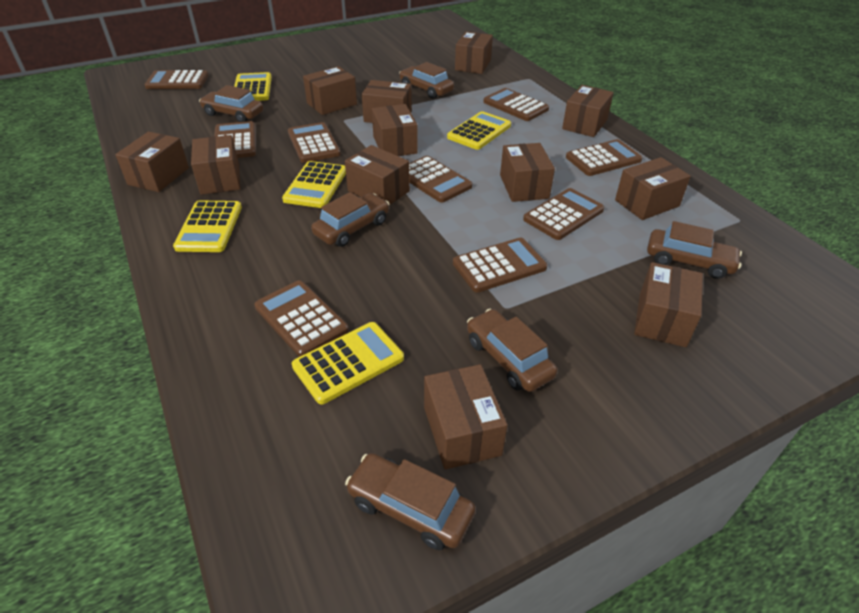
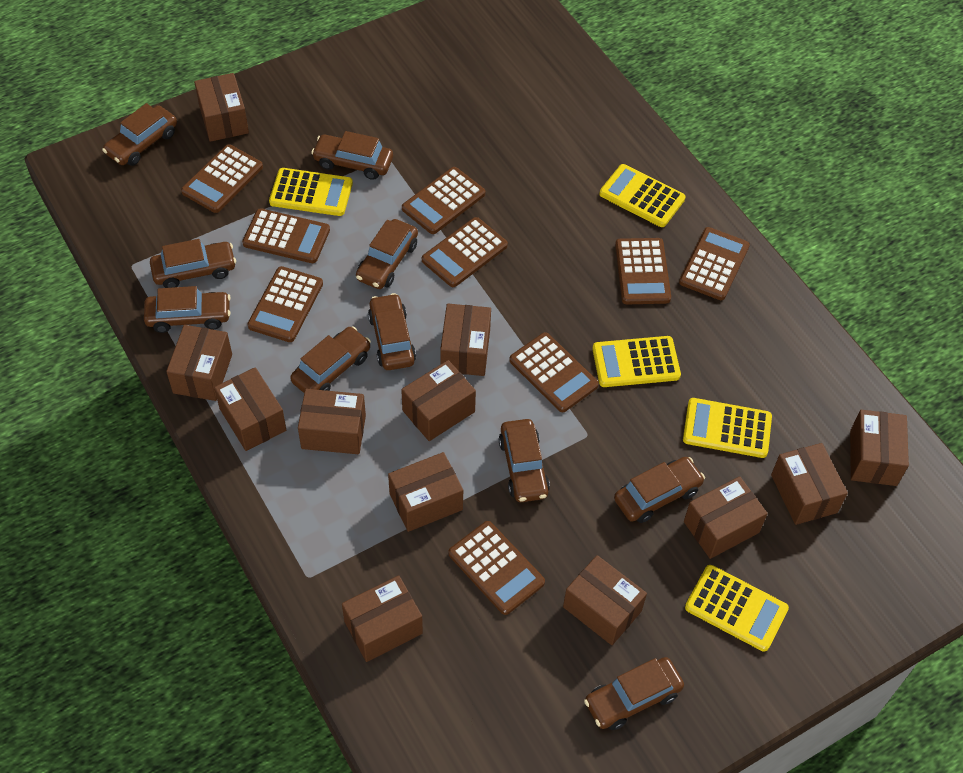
brown car: [199,85,263,122] [311,192,390,247] [345,453,476,550] [399,62,454,99] [467,309,558,392] [647,221,742,279] = 6 -> [102,103,177,166] [144,286,231,333] [150,239,236,288] [290,326,371,393] [311,131,393,180] [356,219,418,289] [368,293,416,370] [499,419,550,502] [584,657,684,730] [614,457,705,523] = 10

